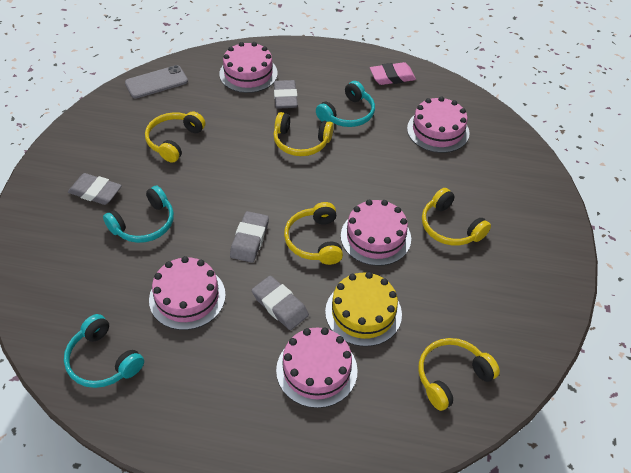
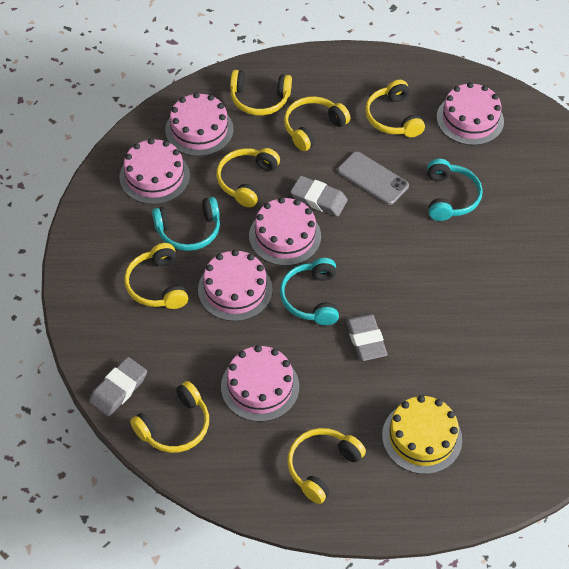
grey eraser: [68,173,122,205] [230,211,269,263] [252,276,309,330] [274,80,298,109] = 4 -> [89,357,147,416] [290,176,348,217] [346,313,388,361] = 3
pink cake: [149,256,226,330] [219,42,278,93] [276,328,358,408] [341,200,411,266] [407,96,470,153] = 5 -> [120,138,190,204] [165,92,234,156] [198,250,273,321] [221,345,299,422] [249,197,321,266] [437,82,504,145] = 6
pink eraser: [370,62,416,85] = 1 -> none = 0
yellow headphones: [145,111,205,163] [273,112,334,156] [284,202,343,265] [419,338,500,411] [422,188,491,246] = 5 -> [124,243,188,309] [130,381,209,453] [216,148,280,207] [230,70,292,116] [284,96,350,151] [287,428,366,504] [365,80,425,137] = 7

